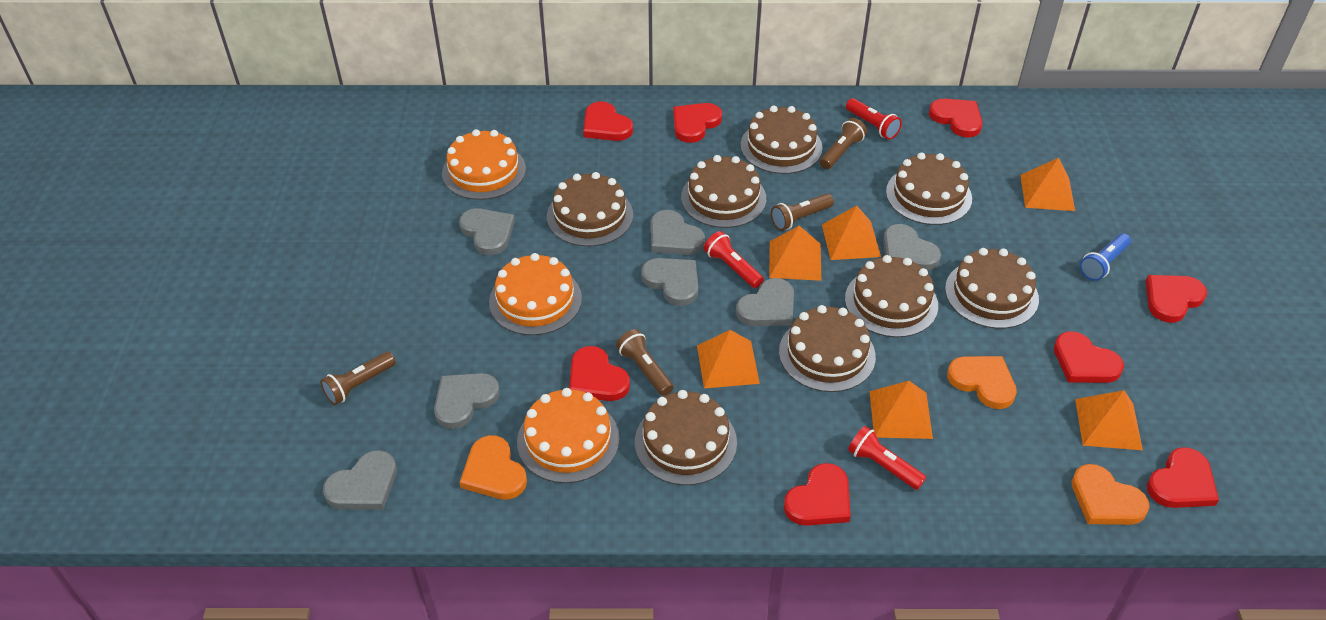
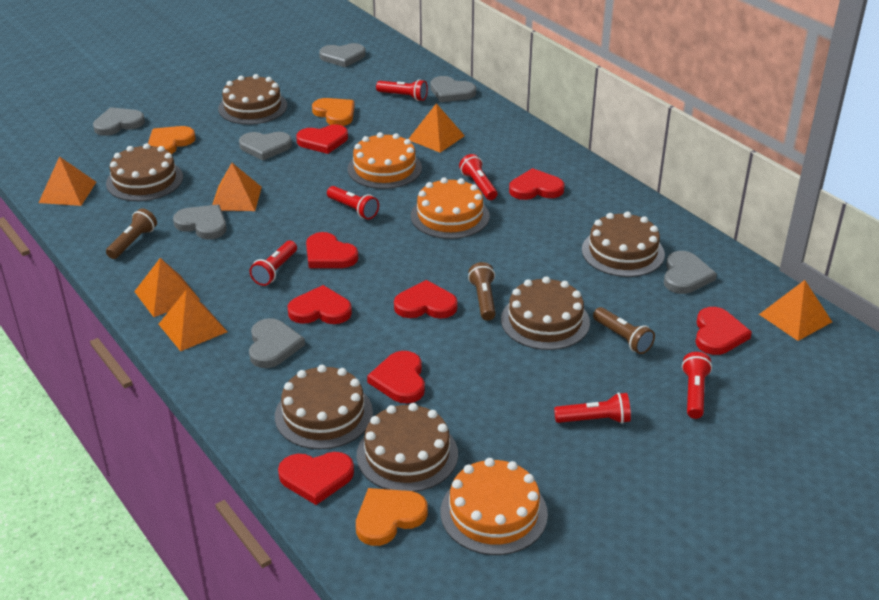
blue flashlight: [1080,233,1131,281] = 1 -> none = 0
brown cake: [547,172,633,247] [635,390,737,485] [681,155,766,228] [740,106,823,174] [779,305,876,392] [845,255,938,337] [886,153,972,225] [945,248,1039,329] = 8 -> [106,143,183,201] [218,74,287,125] [275,365,373,449] [357,403,458,492] [501,276,590,350] [582,212,665,277] = 6
brown flashlight: [320,351,396,405] [616,329,674,396] [771,193,834,231] [820,118,867,169] = 4 -> [106,208,157,259] [468,262,496,321] [593,307,655,354] = 3
red flashlight: [704,231,764,288] [846,98,902,139] [848,426,926,490] = 3 -> [250,241,297,286] [327,186,379,220] [376,79,428,101] [459,154,498,200] [554,392,631,424] [682,352,712,419] = 6

